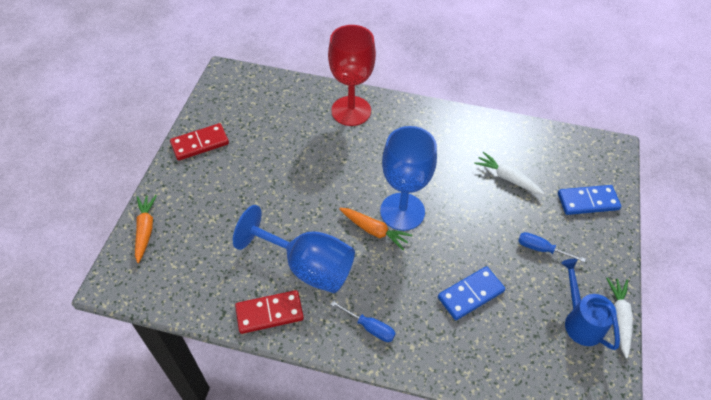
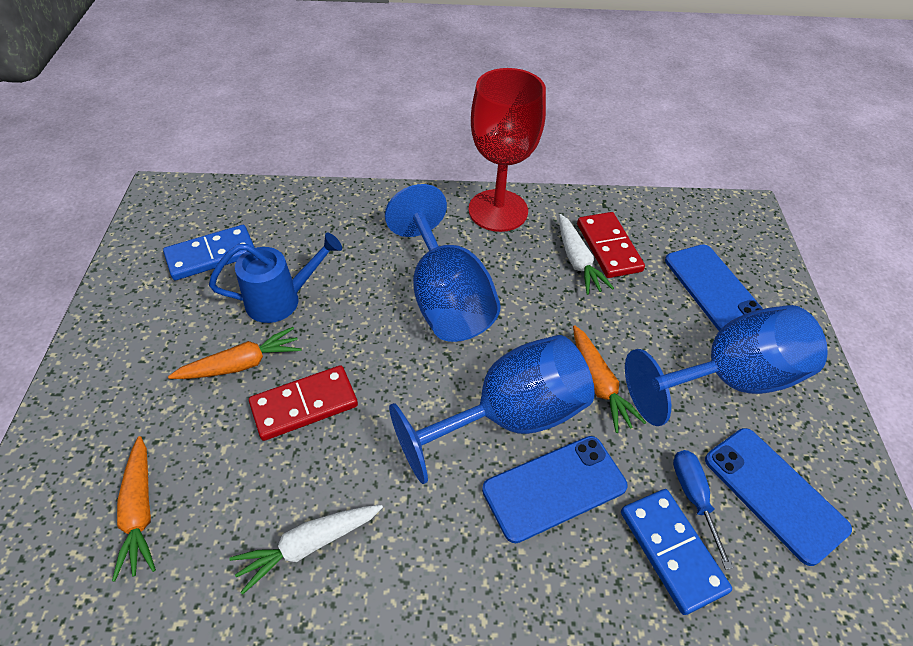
blue goblet: [233,205,355,293] [380,126,437,231] = 2 -> [385,184,501,342] [389,335,595,484] [625,305,828,426] = 3
blue phone: none = 0 -> [482,436,627,543] [665,244,763,331] [705,428,852,566] = 3
blue screwdriver: [330,301,396,342] [518,232,586,262] = 2 -> [673,450,733,570] = 1
orange carrot: [135,195,157,263] [339,208,412,250] = 2 -> [112,436,156,581] [168,327,301,379] [573,325,647,433] = 3

